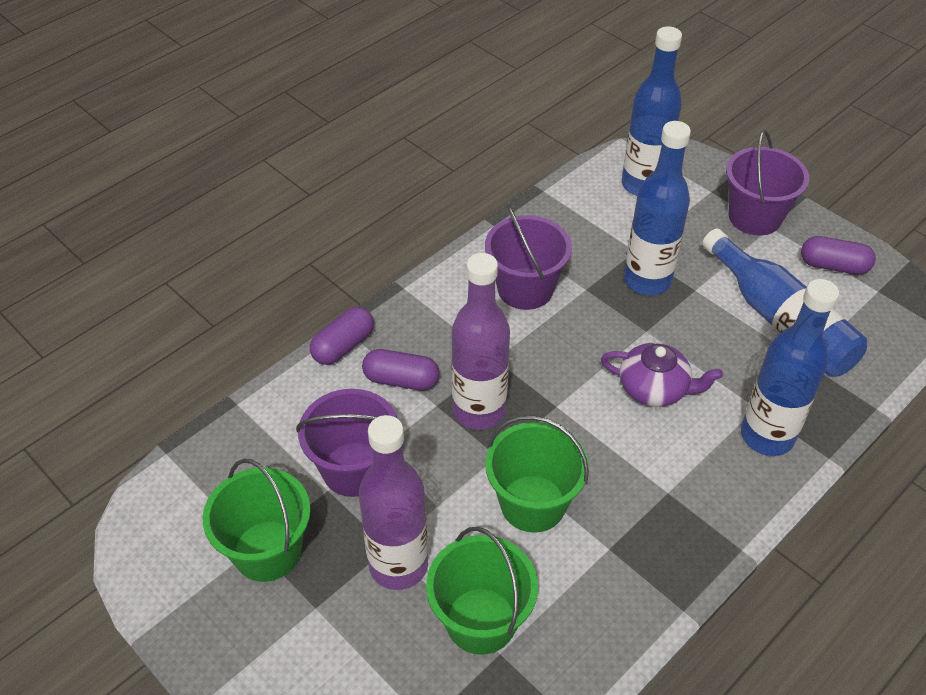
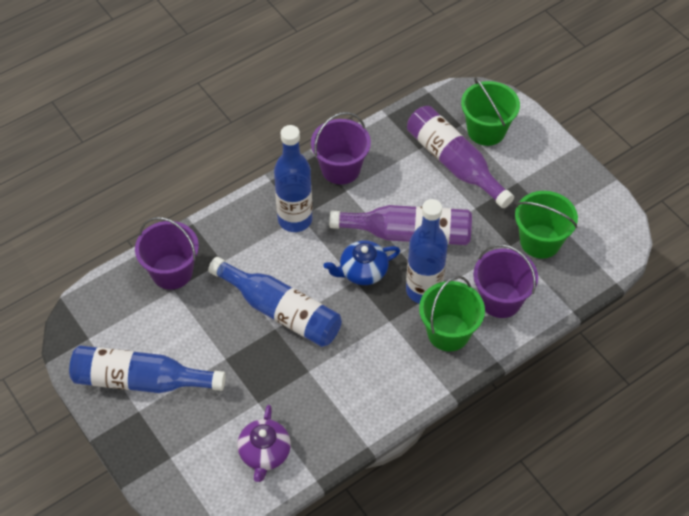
blue teapot: none = 0 -> [324,241,400,285] = 1
purple capsule: [310,307,374,365] [362,349,439,390] [801,236,876,275] = 3 -> none = 0

